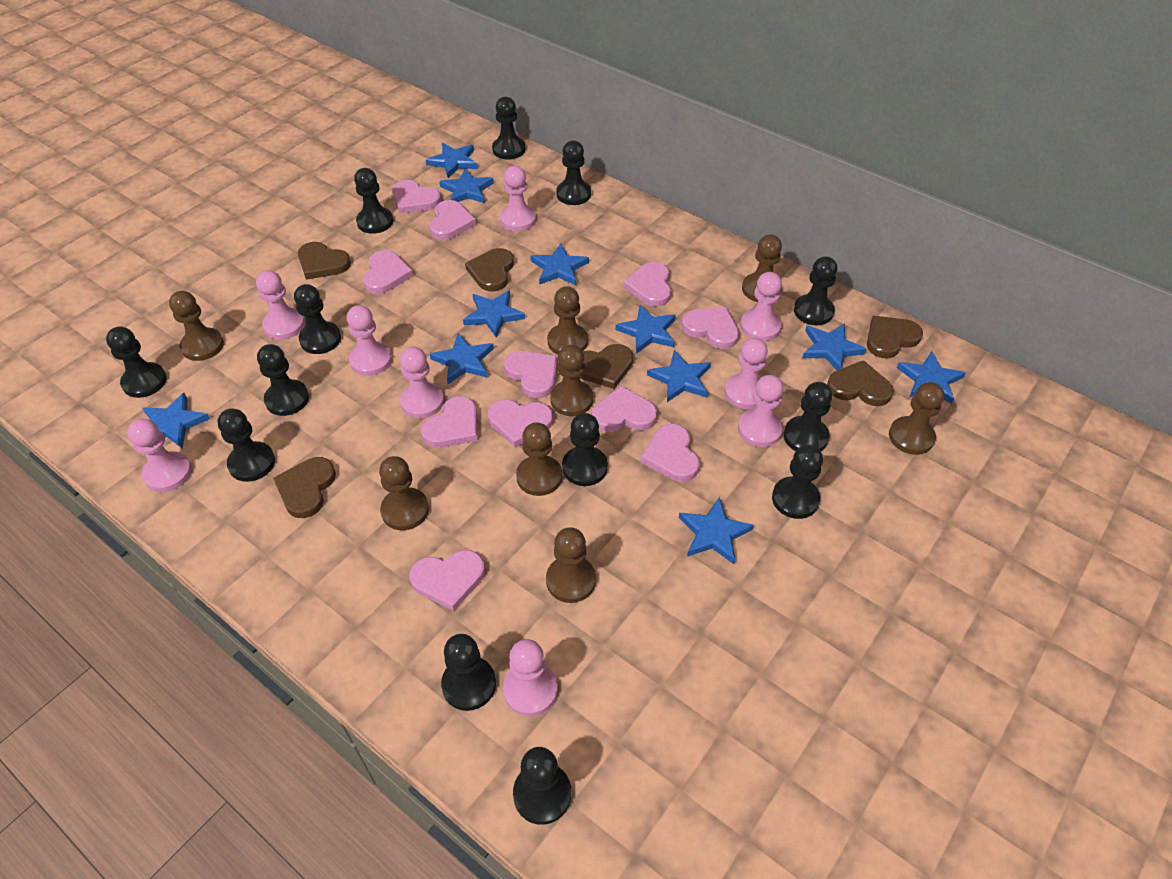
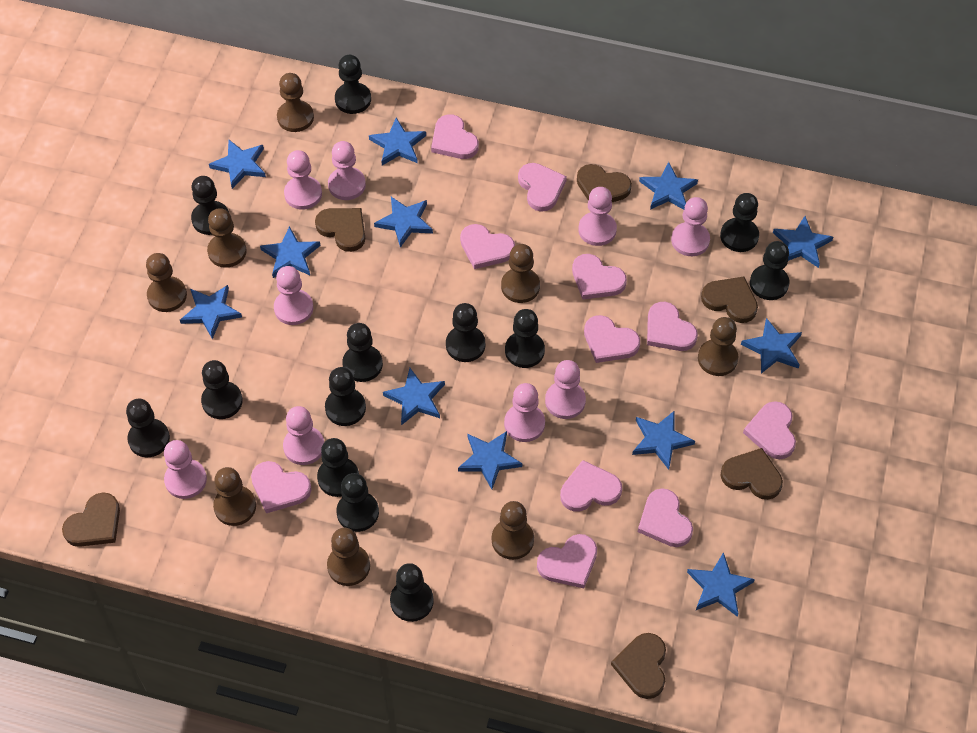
blue star: [143,393,210,448] [426,143,478,178] [430,333,494,384] [439,169,494,203] [463,290,525,338] [531,244,589,285] [615,305,676,354] [647,350,711,402] [679,497,754,564] [802,323,866,370] [897,351,965,404] = 11 -> [180,285,242,339] [209,140,266,189] [260,226,321,278] [369,118,426,165] [374,197,433,248] [383,368,445,425] [458,431,522,489] [632,411,695,470] [639,162,698,210] [687,552,755,617] [741,318,802,373] [773,216,833,268] = 12

